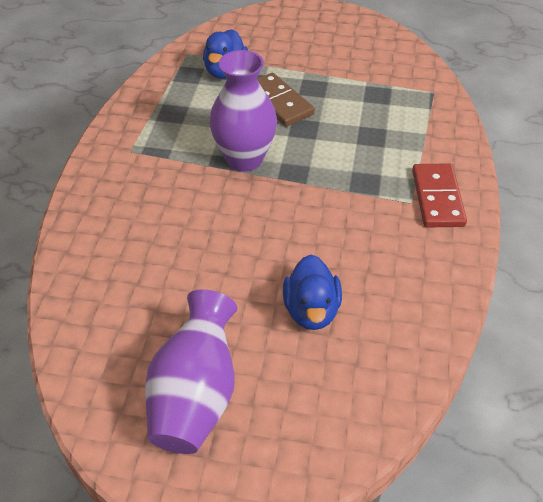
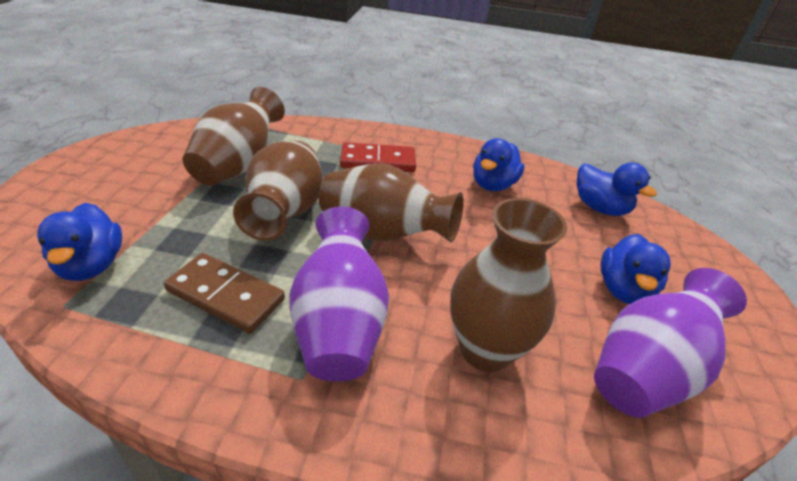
blue duck: [203,29,248,79] [283,255,342,330] = 2 -> [37,203,122,281] [473,138,525,191] [577,162,657,216] [600,234,671,304] = 4
brown vase: none = 0 -> [183,87,285,186] [233,141,323,241] [319,164,464,242] [450,198,567,372] = 4

